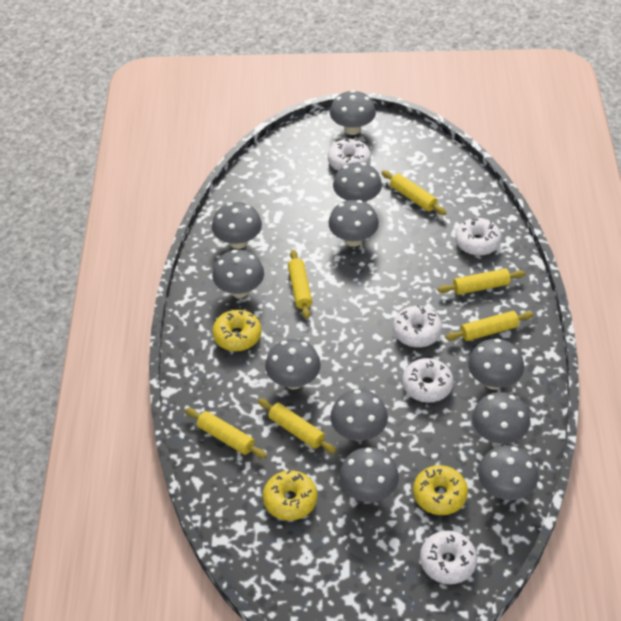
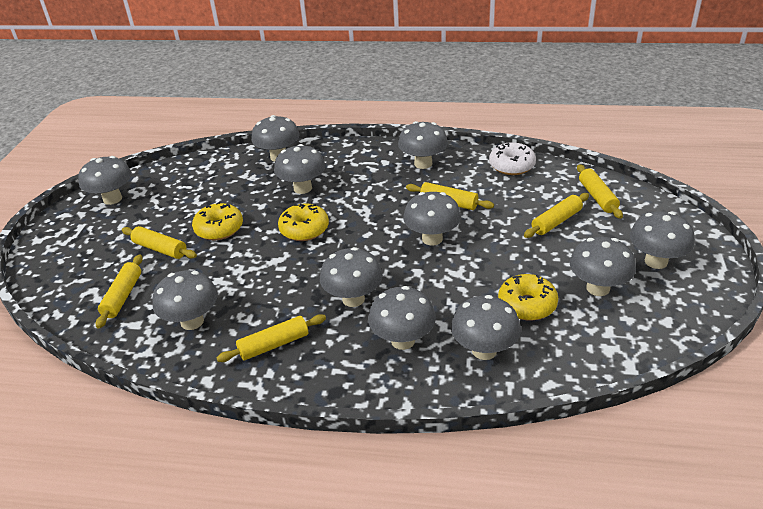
white donut: [327,139,371,170] [393,306,442,348] [402,358,454,403] [420,531,477,584] [455,218,502,256] = 5 -> [489,142,536,175] = 1

